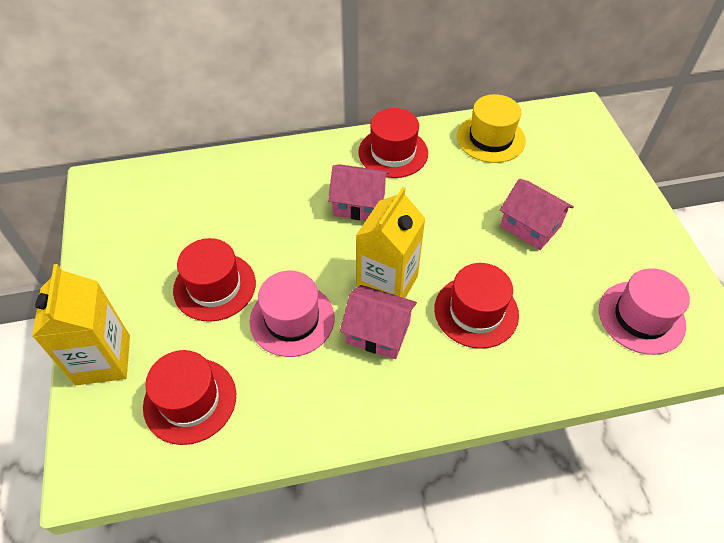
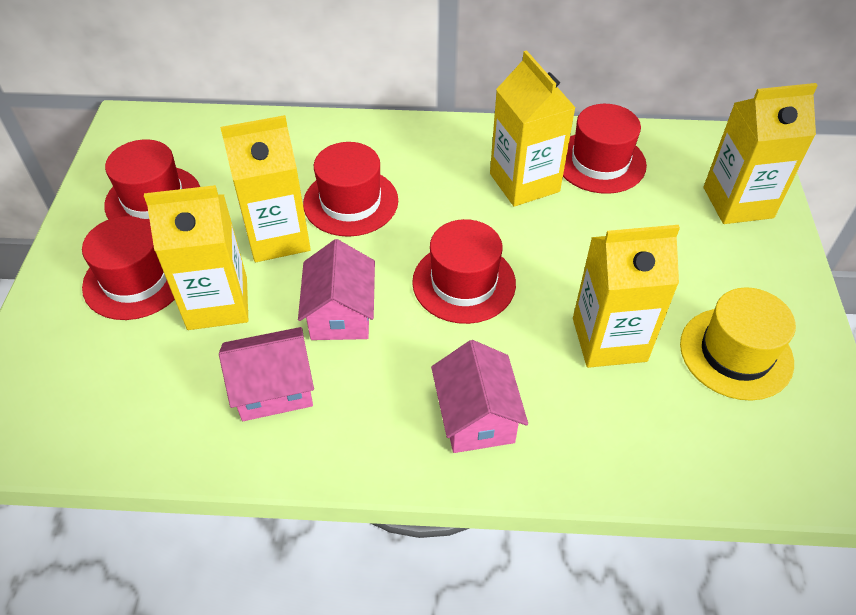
pink hat: [249,271,335,357] [599,268,690,355] = 2 -> none = 0
red hat: [143,350,236,445] [173,238,256,322] [358,108,428,178] [434,263,519,349] = 4 -> [82,216,175,320] [104,139,200,223] [303,142,398,237] [412,219,516,324] [563,104,647,194] = 5
yellow carton: [32,264,130,385] [356,187,426,298] = 2 -> [144,185,248,330] [220,115,311,262] [490,50,576,207] [573,225,680,368] [704,83,818,224] = 5

